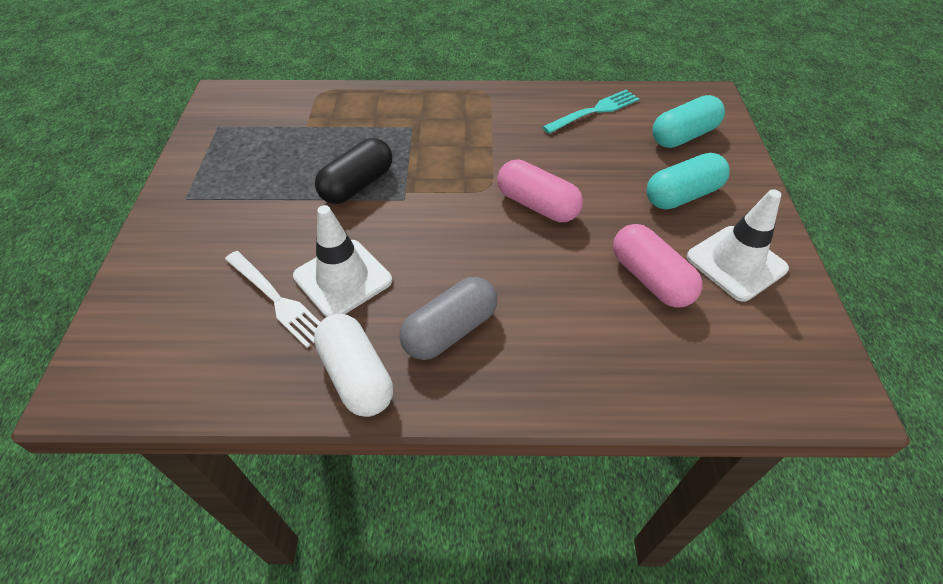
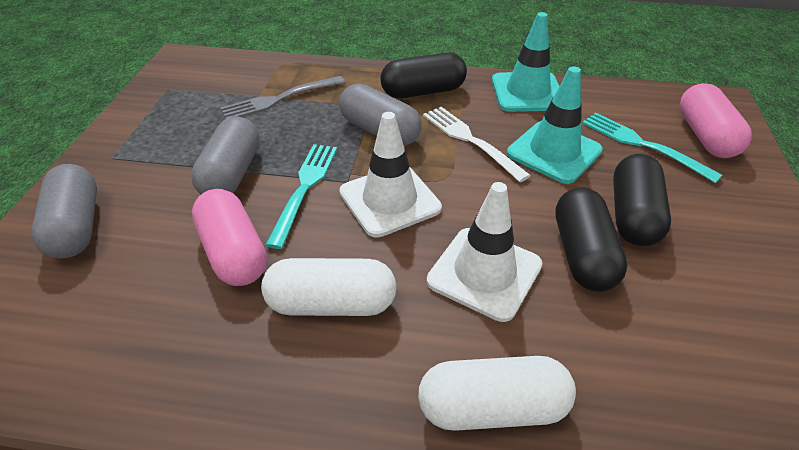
black capsule: [315,138,392,204] = 1 -> [380,53,467,98] [555,187,628,292] [613,154,671,246] = 3
grey capsule: [399,277,497,360] = 1 -> [31,164,97,258] [191,117,260,194] [339,84,422,146] = 3
grey fork: none = 0 -> [220,76,345,119] = 1
turquoise capsule: [646,153,730,210] [652,95,725,148] = 2 -> none = 0
turquoise fork: [542,90,639,134] = 1 -> [266,144,337,249] [582,113,723,183] = 2
turquoise traffic cone: none = 0 -> [492,12,559,112] [507,66,603,184] = 2
white capsule: [314,314,393,417] = 1 -> [261,258,397,316] [418,356,576,431] = 2

